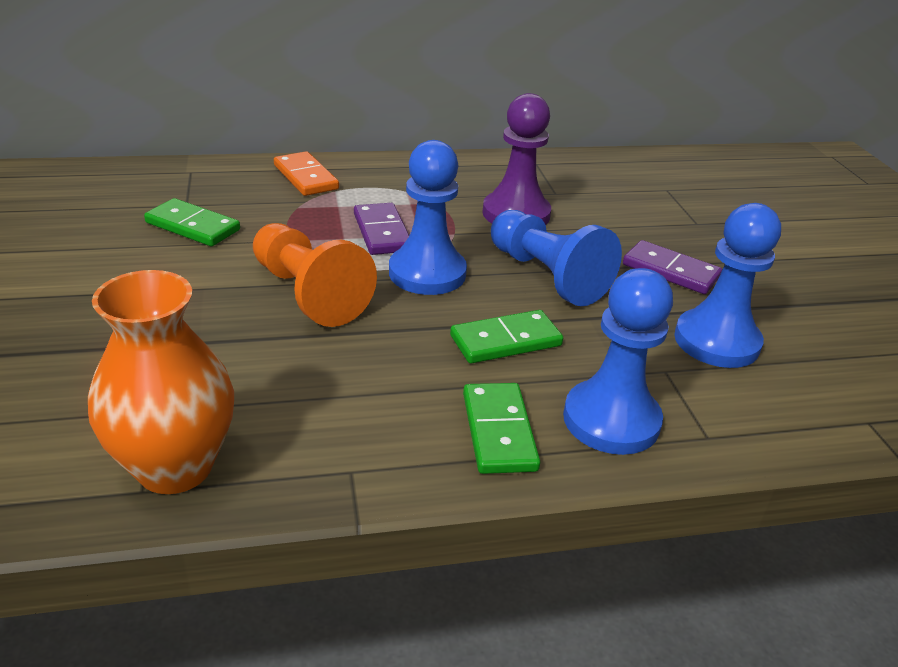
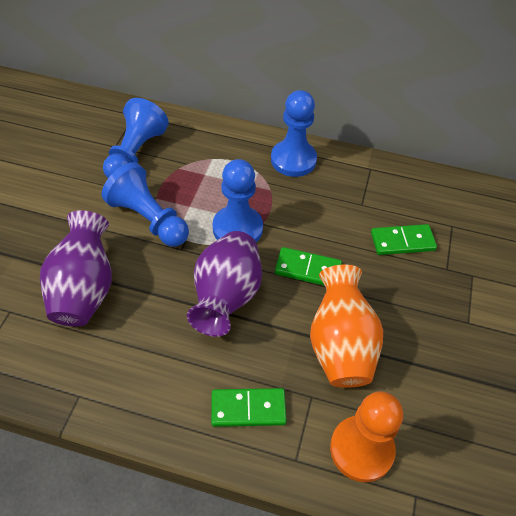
orange domino: [274,151,339,196] = 1 -> none = 0
purple domino: [354,203,409,255] [623,240,722,294] = 2 -> none = 0
purple pawn: [482,93,551,225] = 1 -> none = 0
purple vase: none = 0 -> [40,210,112,326] [187,231,262,337] = 2

